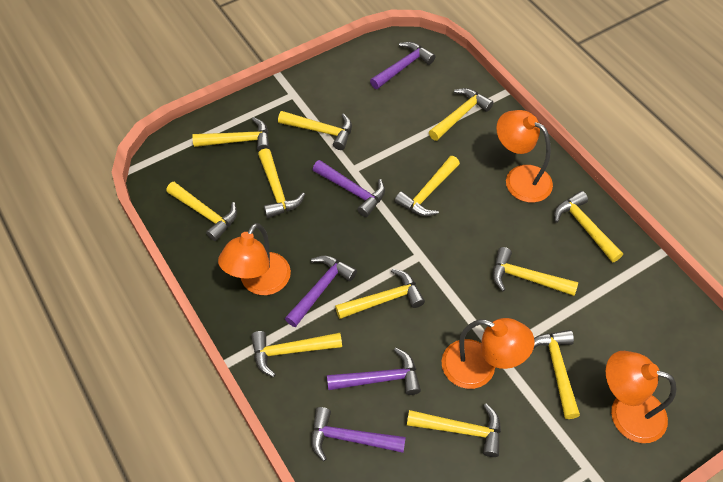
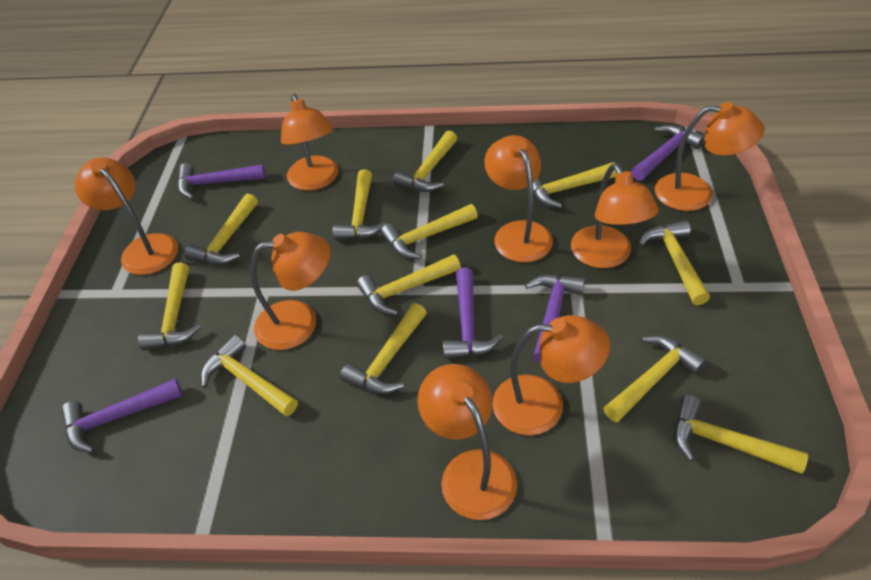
orange lamp: [218,223,291,295] [442,318,535,389] [496,110,553,203] [606,351,676,443] = 4 -> [75,157,178,275] [250,232,330,350] [281,94,338,191] [418,364,517,520] [484,135,553,262] [492,315,610,435] [571,163,659,268] [655,102,764,211] = 8

